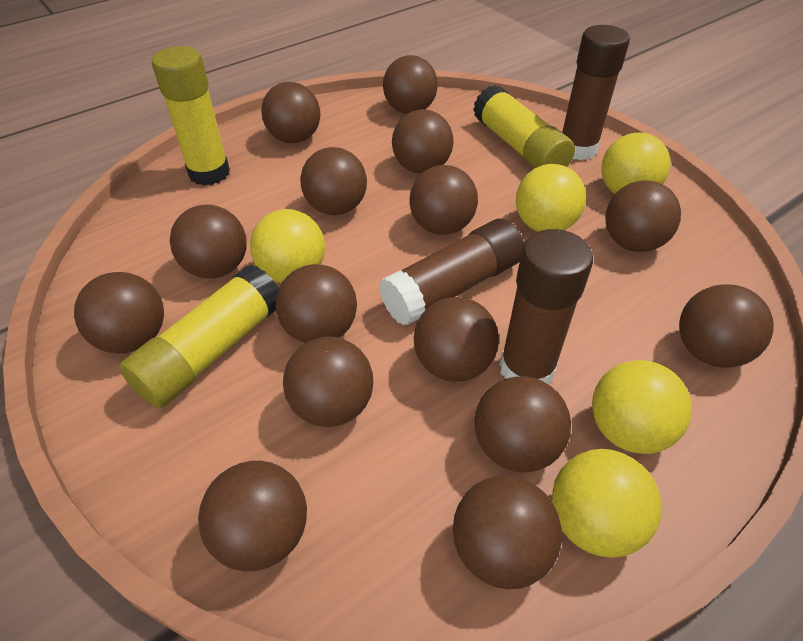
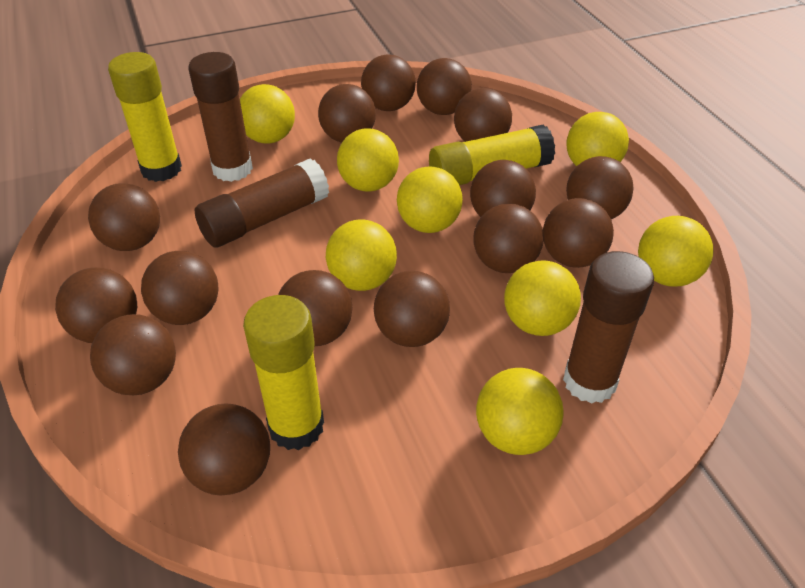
yellow ball: [250,209,325,283] [516,164,586,232] [552,449,662,558] [592,360,692,454] [601,133,670,194] = 5 -> [240,84,295,144] [326,219,397,291] [337,128,399,192] [397,167,463,233] [476,368,563,455] [504,260,581,336] [567,112,629,166] [638,216,713,287] = 8

